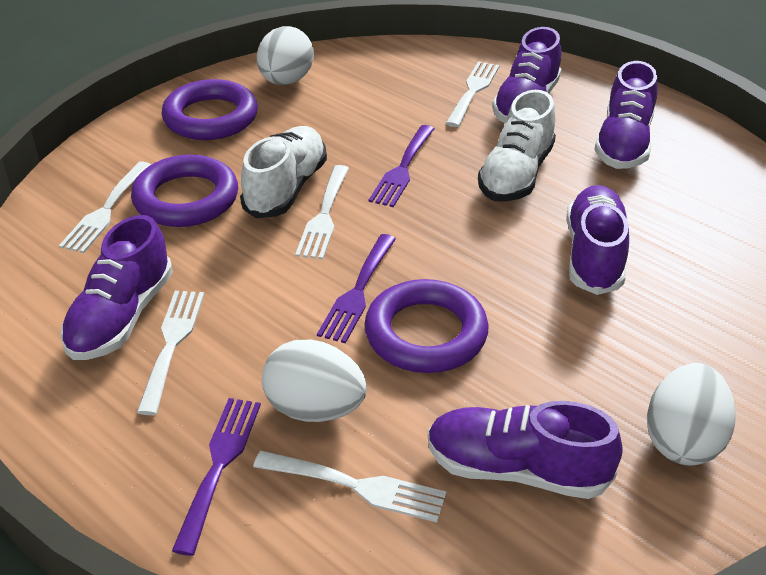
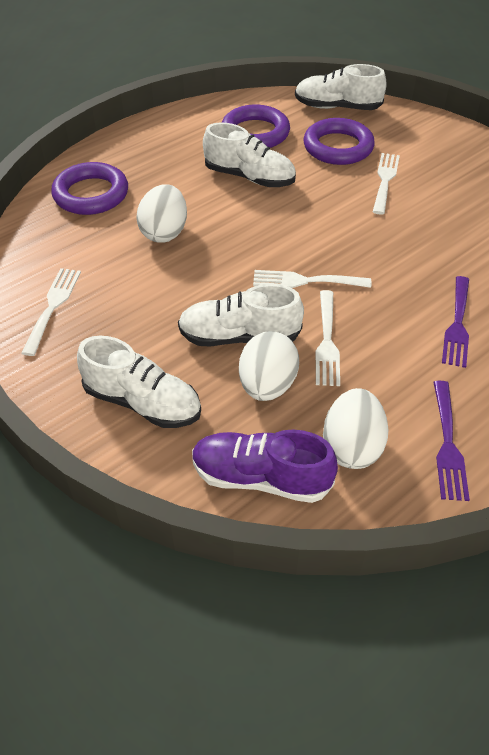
purple fork: [172,398,261,556] [317,234,396,344] [369,125,434,207] = 3 -> [433,381,470,501] [442,276,469,368] = 2
purple shoe: [60,215,173,360] [428,401,623,499] [492,27,561,124] [566,185,629,295] [594,61,658,169] = 5 -> [192,430,338,503] = 1
white fork: [59,161,151,253] [137,291,204,415] [253,451,446,523] [295,165,349,260] [446,61,500,127] = 5 -> [21,268,81,356] [253,270,371,288] [316,290,340,386] [373,153,400,215] = 4
white shoe: [240,126,327,218] [478,90,556,202] = 2 -> [77,336,201,428] [178,284,304,346] [203,122,296,187] [295,64,387,110] = 4

